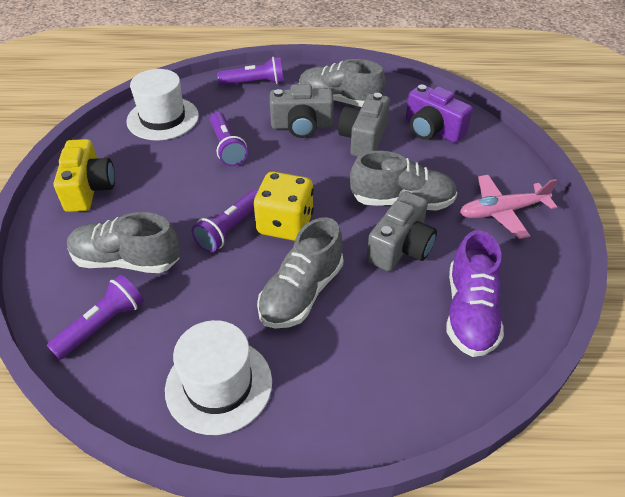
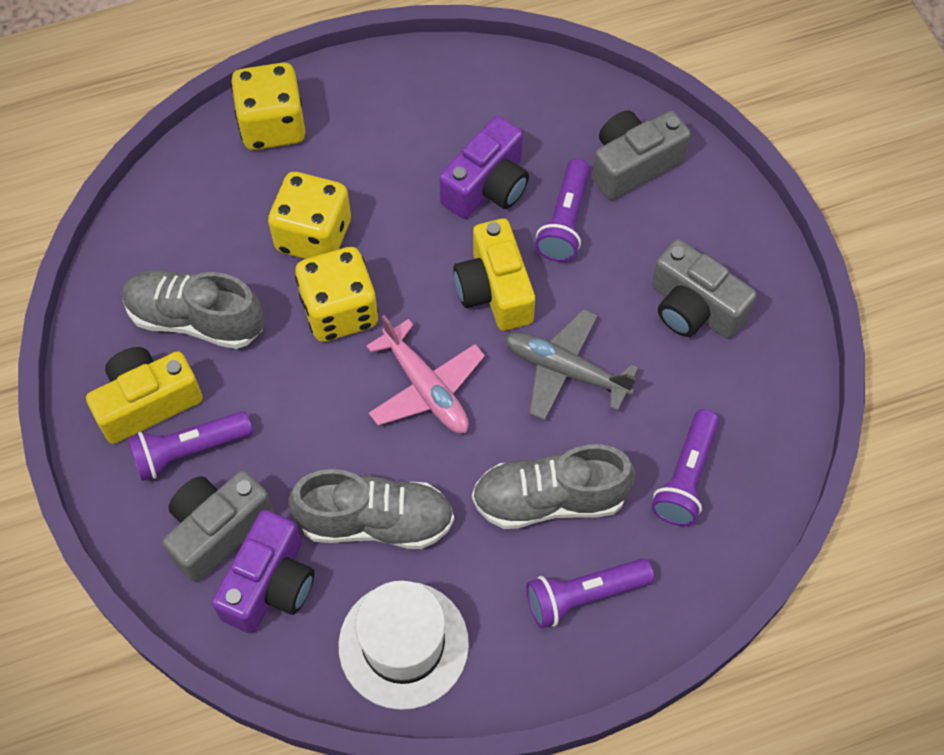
grey plane: none = 0 -> [504,309,639,421] = 1
grey shoe: [67,212,180,273] [257,217,344,329] [299,59,385,107] [350,151,457,211] = 4 -> [122,270,264,349] [288,469,454,549] [472,444,635,529] = 3
purple camera: [406,84,473,143] = 1 -> [212,510,314,634] [439,116,529,219] = 2
purple shoe: [447,230,504,357] = 1 -> none = 0
white hat: [126,69,199,140] [165,320,272,435] = 2 -> [338,580,469,710] = 1
yellow camera: [54,139,115,212] = 1 -> [86,347,203,444] [453,218,535,331] = 2
yellow dice: [254,172,314,241] = 1 -> [231,63,306,150] [268,172,351,259] [295,247,378,342] = 3

